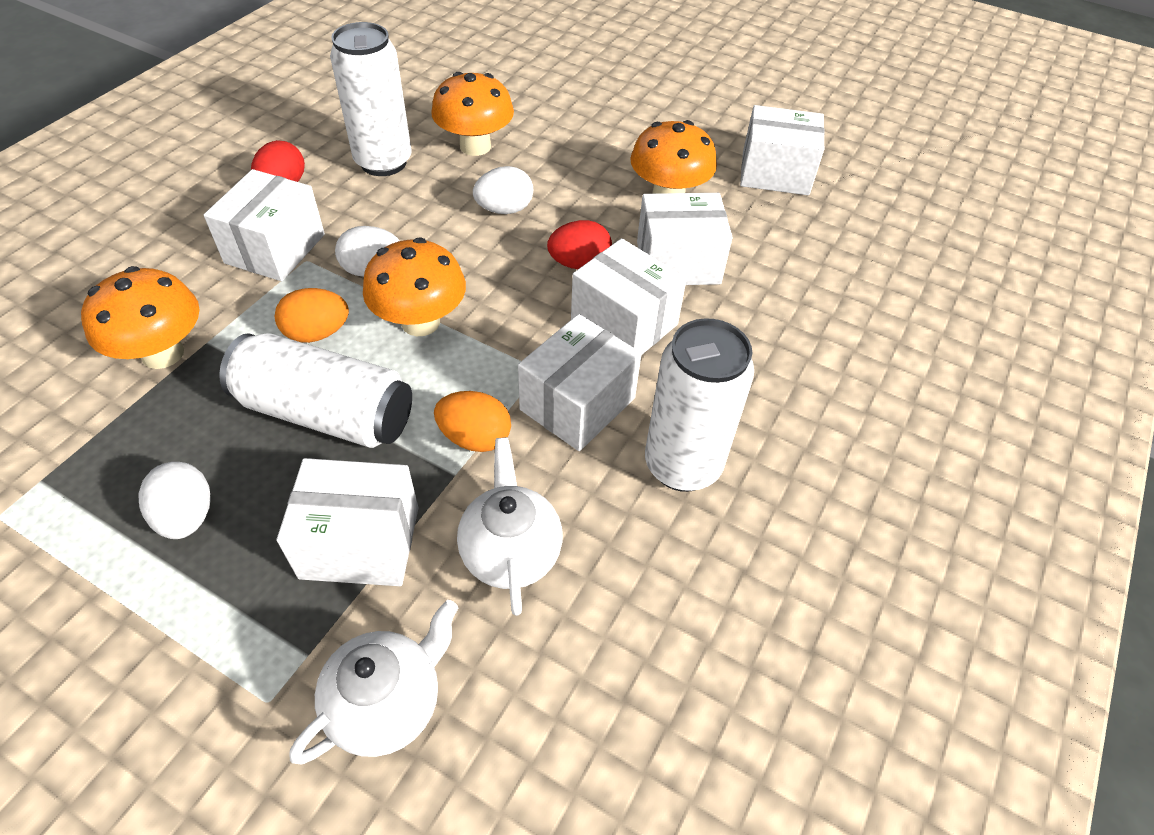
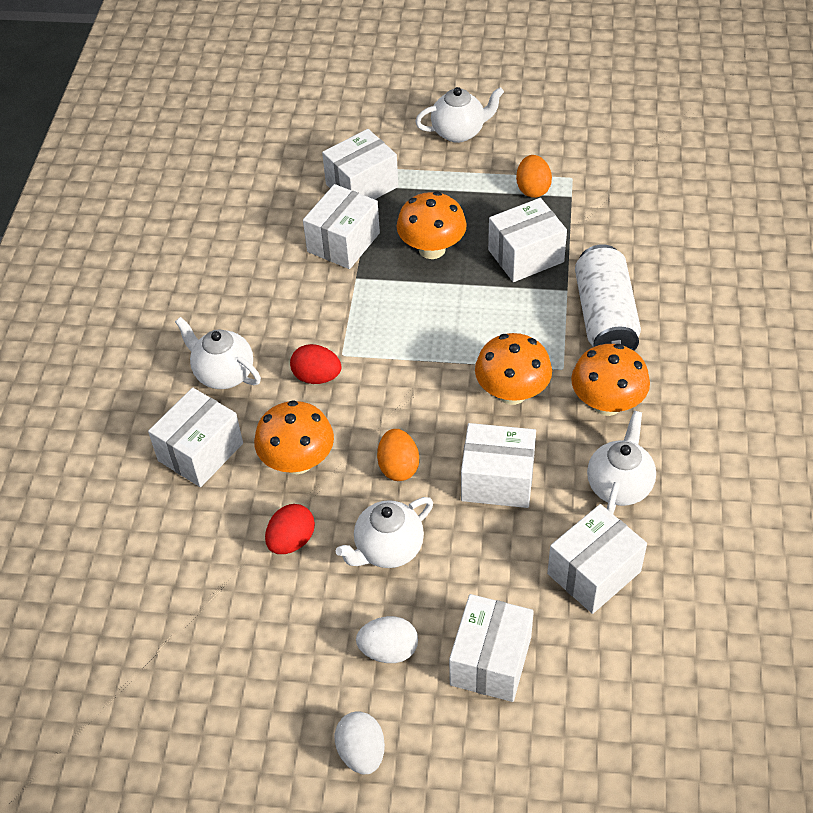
white box: [204,169,325,281] [276,458,418,586] [518,314,642,451] [571,238,687,355] [637,193,733,285] [740,105,825,195] = 6 -> [148,388,243,487] [303,184,380,269] [322,129,398,199] [449,594,534,702] [461,423,536,508] [488,198,567,282] [547,504,647,614] = 7
white can: [219,333,412,448] [330,22,412,176] [645,318,754,492] = 3 -> [575,244,641,351] = 1
white egg: [138,462,211,539] [335,226,399,277] [473,166,533,214] = 3 -> [334,711,385,774] [356,616,418,663] = 2
white teapot: [290,600,458,764] [457,437,563,616] = 2 -> [175,317,261,389] [336,497,433,568] [415,87,504,143] [587,411,656,514] = 4

